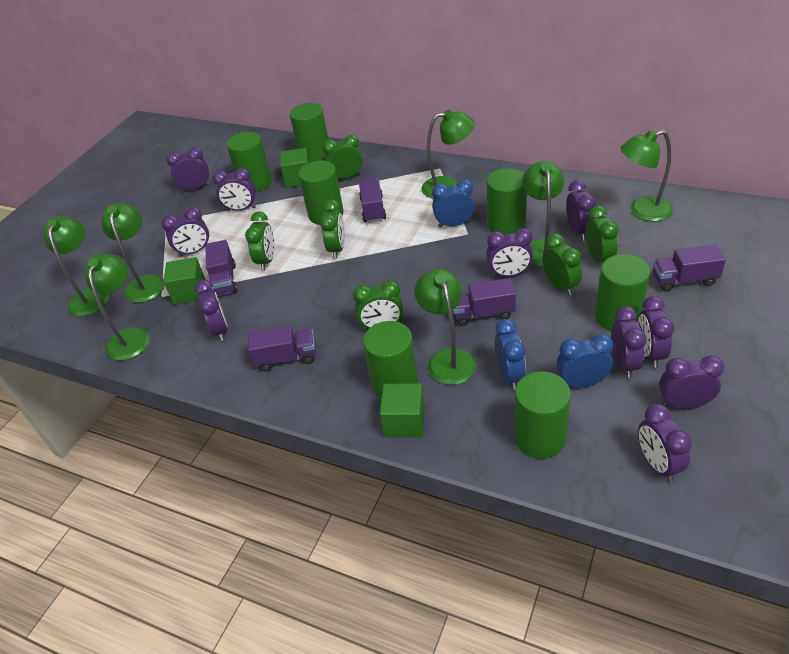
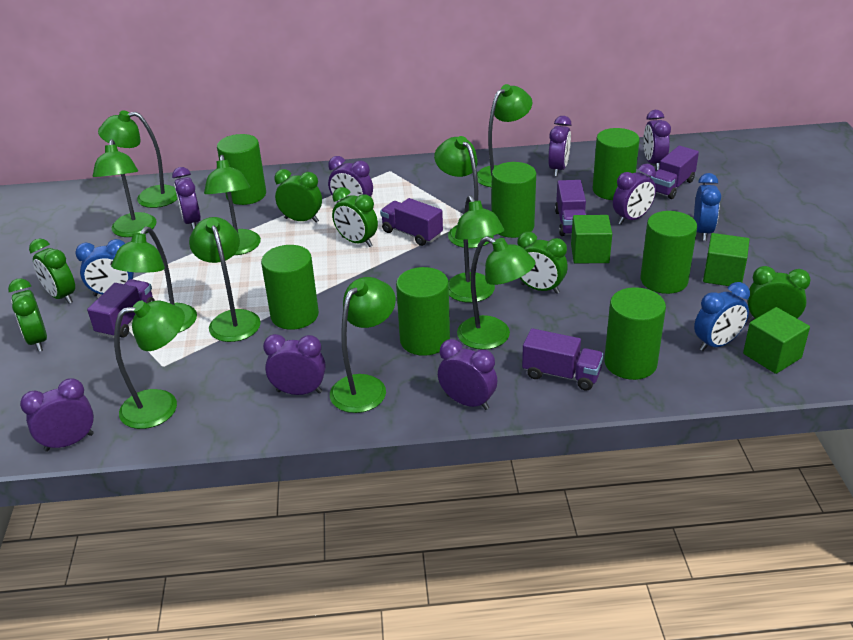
green lamp: [43,216,109,317] [84,254,150,360] [102,203,165,303] [414,269,476,385] [421,109,475,199] [522,161,564,267] [620,130,673,221] = 7 -> [93,139,157,237] [98,110,177,208] [111,227,197,333] [114,301,185,429] [189,217,261,342] [204,155,261,255] [330,277,396,413] [434,136,494,248] [448,195,504,303] [457,236,536,350] [477,84,532,187] = 11
purple clock: [161,207,209,257] [166,147,210,192] [194,279,228,341] [212,168,256,211] [486,228,533,277] [566,180,596,241] [611,306,646,378] [638,296,674,368] [638,404,692,482] [659,355,724,409] = 10 -> [20,378,94,452] [172,167,201,230] [263,334,326,395] [328,156,373,202] [438,339,497,410] [548,116,571,176] [613,164,656,224] [643,110,671,170] = 8

